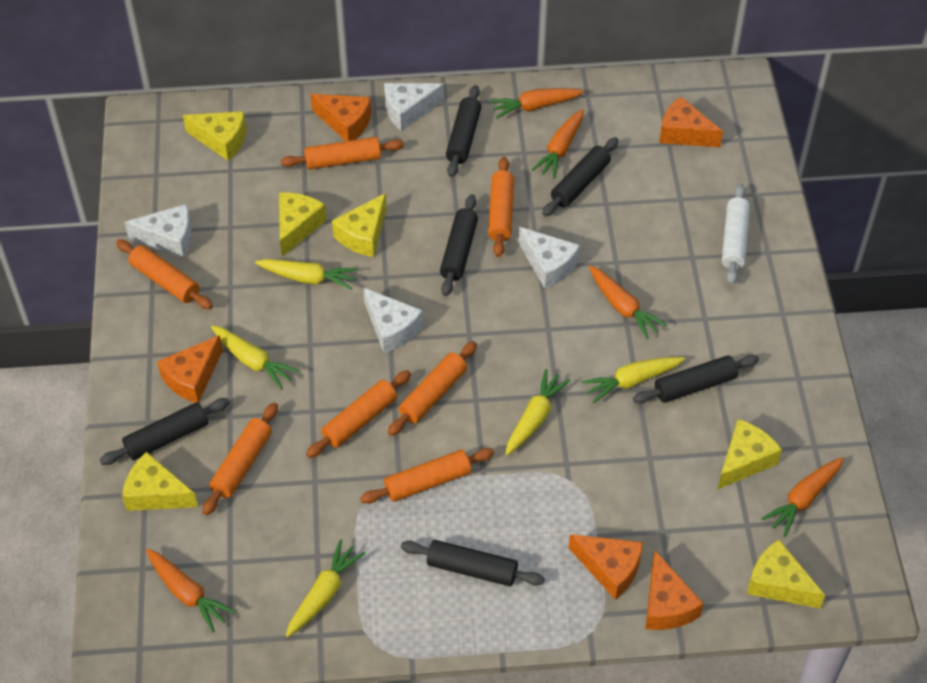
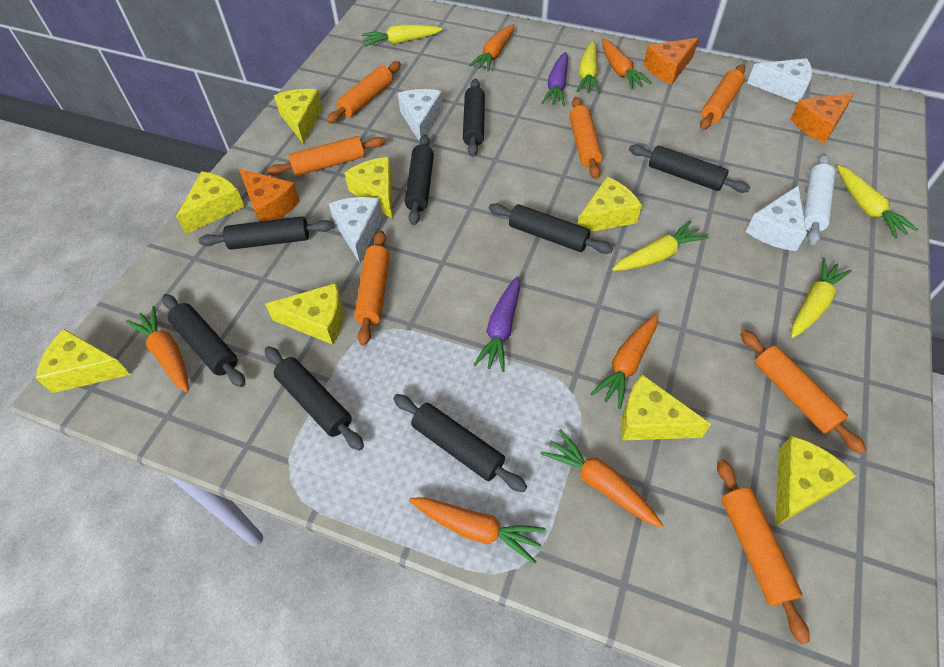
black rolling pin: [100,398,230,465] [401,540,545,586] [440,194,478,296] [446,85,481,177] [542,137,618,217] [633,355,759,404] = 6 -> [162,294,246,387] [198,216,334,250] [265,346,364,451] [393,394,527,492] [405,134,434,225] [463,79,485,157] [489,203,613,254] [629,144,751,193] = 8
orange carrot: [146,549,236,632] [489,88,584,119] [532,109,584,179] [589,266,667,339] [761,457,844,537] = 5 -> [126,306,189,393] [409,497,545,564] [469,24,514,72] [540,429,663,528] [590,314,658,409] [602,39,652,90] = 6
orange cheese: [157,335,223,403] [310,94,372,141] [569,534,643,600] [645,551,704,630] [659,97,723,147] = 5 -> [239,169,300,222] [644,38,699,84] [790,93,855,143] = 3
purple carrot: none = 0 -> [474,276,520,372] [542,52,568,106] = 2
yellow cheese: [122,452,198,511] [183,111,246,161] [279,192,327,257] [332,193,387,257] [717,419,782,490] [747,539,825,609] = 6 -> [36,329,131,393] [176,171,245,234] [265,283,343,345] [274,89,322,144] [344,157,392,218] [577,177,642,232] [621,374,711,441] [775,436,856,527] = 8

